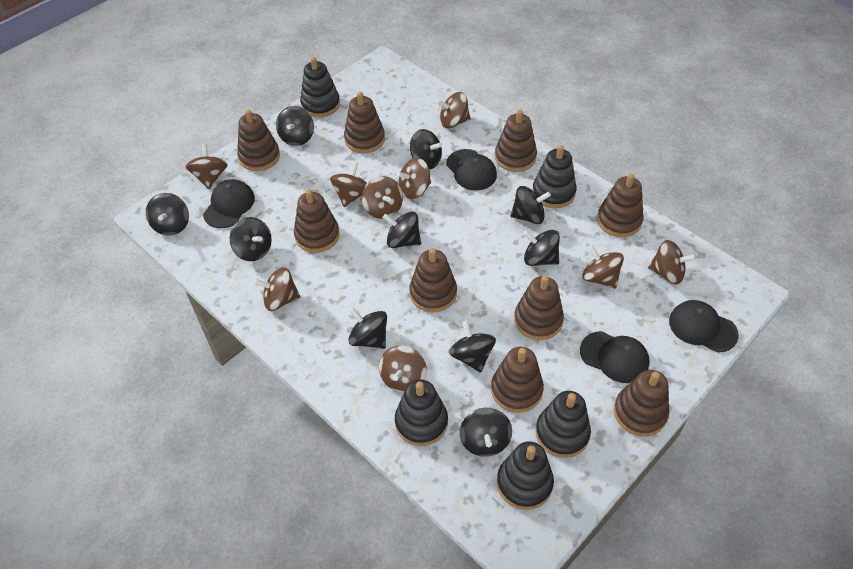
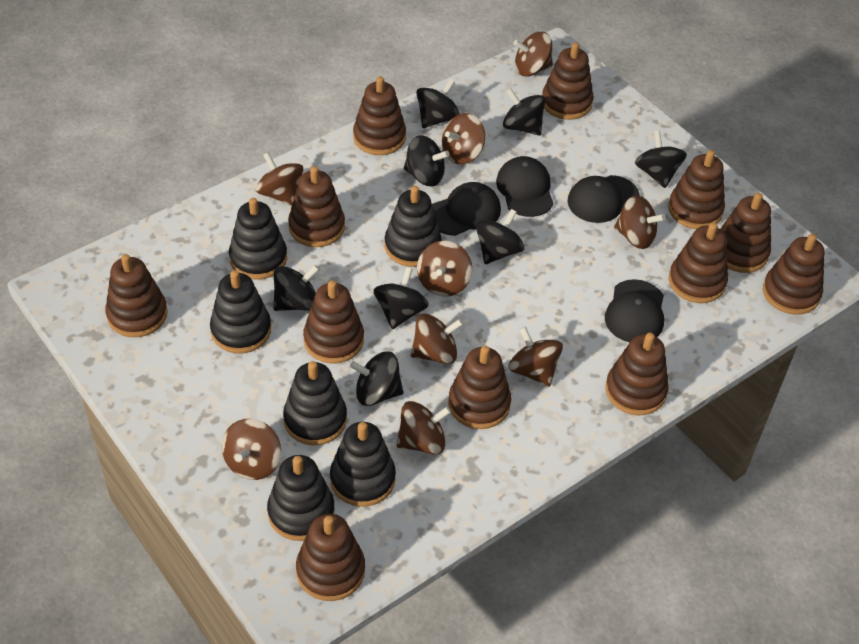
black spinning top: [146,193,189,236] [230,217,272,261] [276,106,314,146] [348,308,387,349] [383,211,421,248] [410,129,442,169] [449,320,496,373] [460,408,512,457] [510,186,551,224] [523,230,560,266] = 10 -> [273,265,320,311] [350,351,404,406] [374,267,429,329] [404,135,450,186] [416,79,460,128] [476,209,525,264] [503,88,545,136] [635,131,687,188] = 8
black stacking toy: [300,57,340,118] [395,379,448,446] [497,442,554,510] [532,145,577,208] [536,391,591,458] = 5 -> [210,270,271,353] [229,198,287,280] [267,455,335,541] [283,361,347,445] [330,422,396,507] [385,186,442,267] = 6
brown stacking toy: [237,109,280,171] [294,189,340,253] [344,92,385,153] [409,248,457,312] [491,347,544,413] [495,110,537,172] [514,276,564,340] [597,174,644,237] [614,370,669,437] = 9 -> [105,254,168,337] [288,166,345,247] [296,514,365,601] [303,280,364,363] [353,76,406,155] [448,346,511,429] [542,42,594,120] [605,333,669,415] [668,150,725,229] [669,222,728,303] [720,193,771,273] [763,234,825,315] = 12

